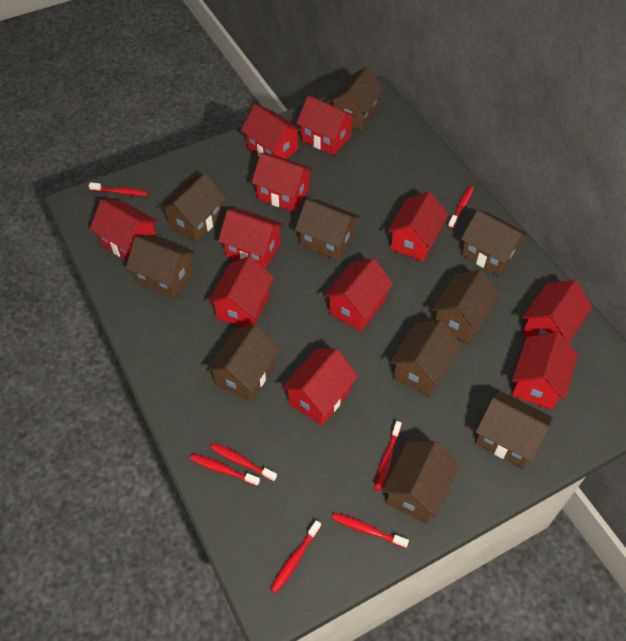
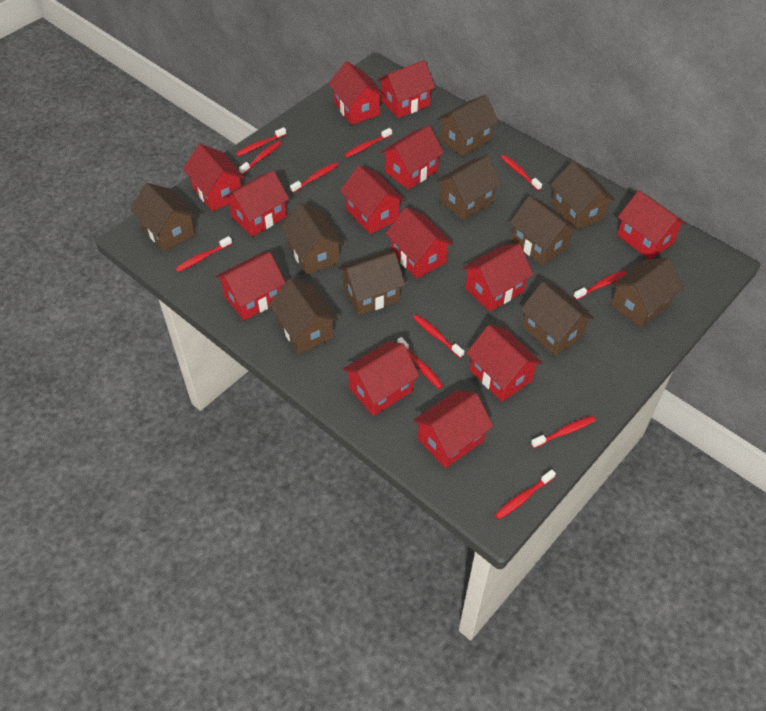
red house: [90,199,158,261] [208,256,274,327] [218,209,284,269] [241,104,302,159] [251,153,313,212] [282,349,358,426] [296,96,356,155] [324,258,393,331] [387,191,449,262] [512,332,578,410] [522,280,593,343] = 11 -> [183,144,245,212] [215,252,286,321] [223,170,289,237] [328,61,385,125] [340,165,405,234] [343,342,419,416] [377,60,435,118] [381,125,444,190] [386,208,454,279] [413,390,493,468] [462,244,533,312] [466,325,543,402] [617,190,687,259] = 13
red toothbrush: [89,182,148,196] [190,454,260,486] [210,443,277,482] [271,520,321,593] [332,513,409,548] [374,421,402,491] [448,186,474,228] = 7 -> [175,236,232,272] [236,127,287,156] [239,141,282,175] [290,162,338,193] [344,128,392,158] [397,337,443,389] [413,315,464,358] [495,470,556,519] [501,155,542,191] [531,416,596,448] [573,270,627,300] = 11

